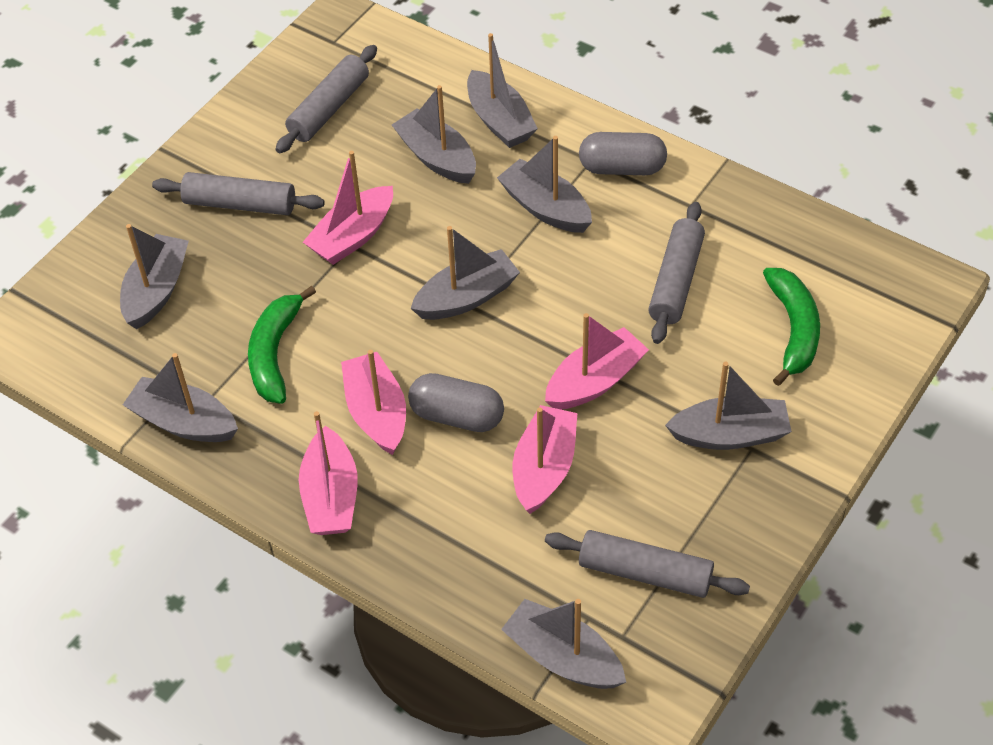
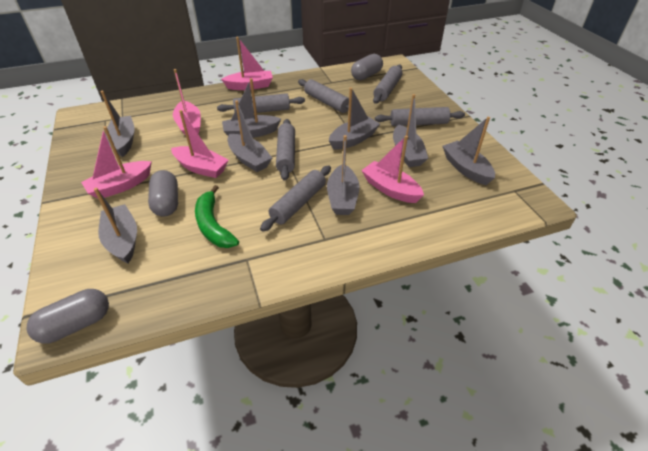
green banana: [248,286,316,404] [763,268,820,386] = 2 -> [195,185,239,248] = 1
grey capsule: [408,373,504,432] [579,132,667,175] = 2 -> [27,289,109,344] [148,170,178,217] [351,54,383,80] = 3
grey rolling pin: [152,172,325,215] [276,45,377,153] [545,530,750,598] [648,202,705,344] = 4 -> [217,93,305,113] [260,166,331,232] [276,119,295,181] [298,79,349,113] [373,64,403,104] [375,107,465,126] = 6

